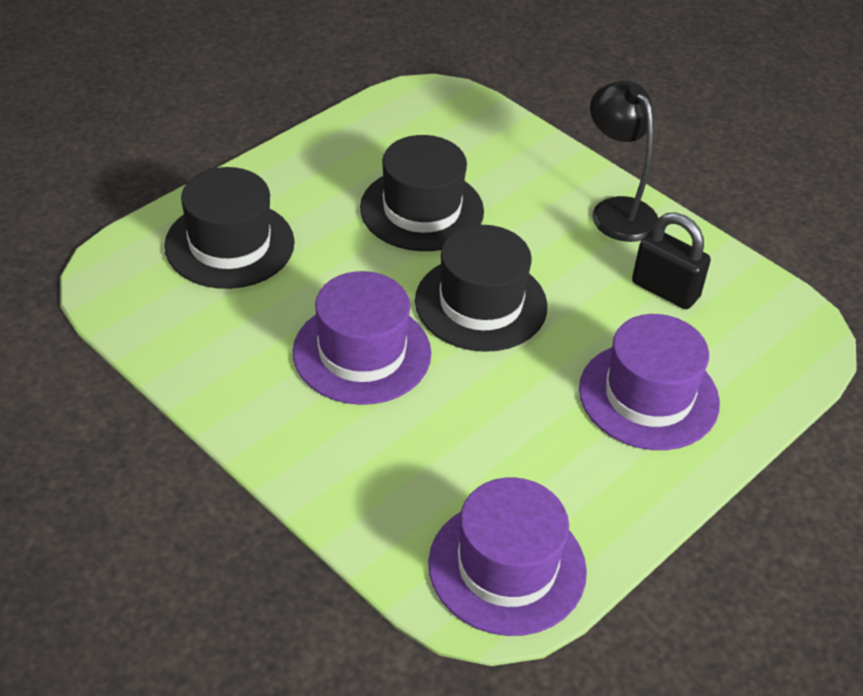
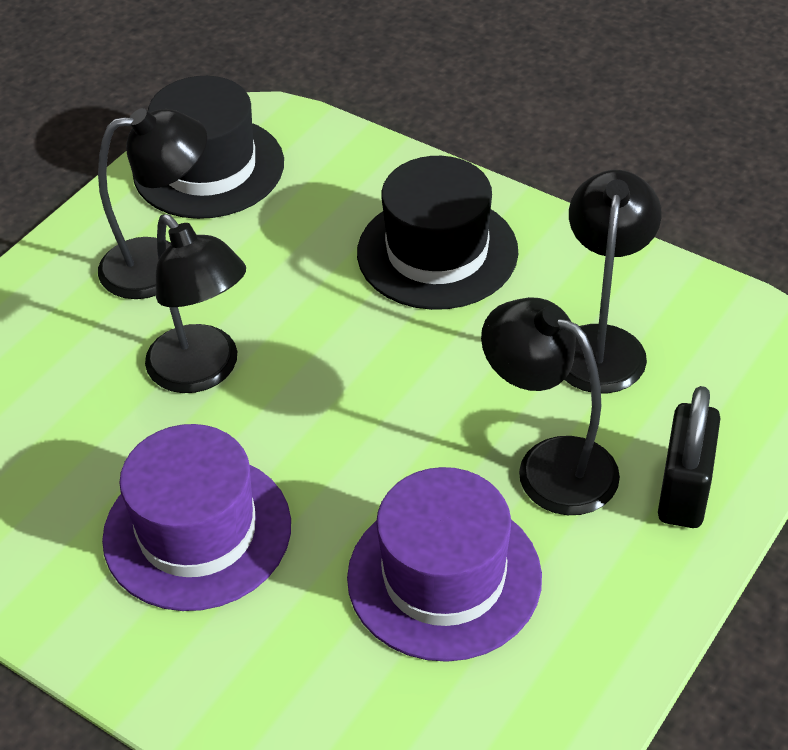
black hat: [164,167,295,289] [360,135,484,251] [415,225,548,352] = 3 -> [133,76,284,219] [357,156,518,310] = 2
black lamp: [590,81,658,242] = 1 -> [98,108,207,299] [145,214,246,393] [481,297,620,515] [564,170,662,393] = 4
purple hat: [293,271,431,405] [428,477,587,636] [579,314,720,450] = 3 -> [102,424,291,611] [347,467,542,662] = 2

